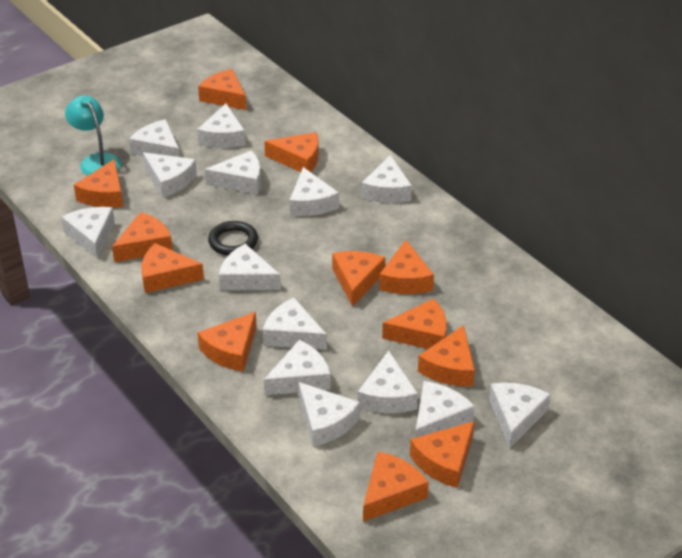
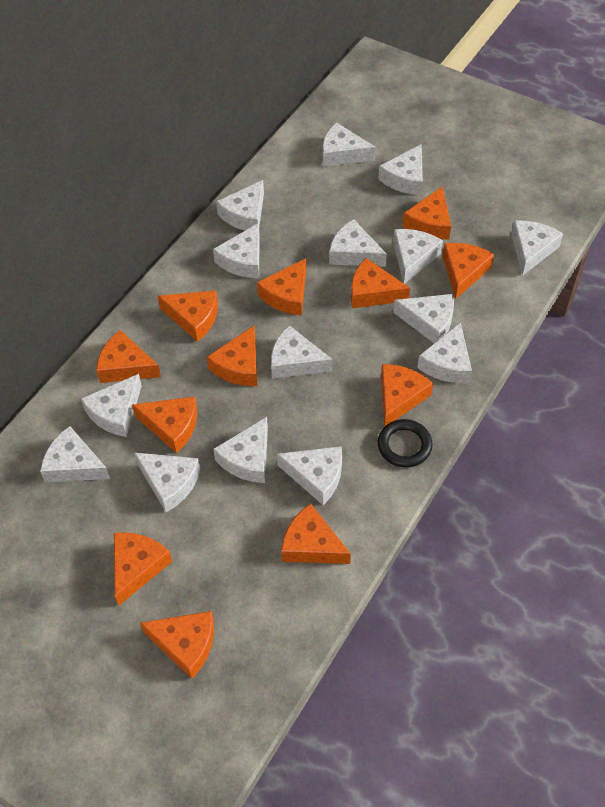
turquoise lamp: [65,95,121,175] = 1 -> none = 0
white cheese: [61,207,115,259] [129,119,180,157] [143,152,197,197] [197,103,246,148] [204,151,261,194] [219,244,281,290] [263,298,327,350] [264,340,331,395] [289,167,339,216] [299,382,360,447] [358,350,418,414] [362,155,412,203] [415,381,475,438] [489,383,550,448] = 14 -> [40,426,110,483] [81,374,142,437] [134,452,201,512] [213,223,260,278] [213,417,268,483] [216,180,264,231] [271,326,333,379] [277,446,342,505] [323,122,376,167] [329,219,387,267] [378,144,423,195] [393,229,443,284] [393,294,454,343] [417,322,472,383] [511,221,563,276] = 15

